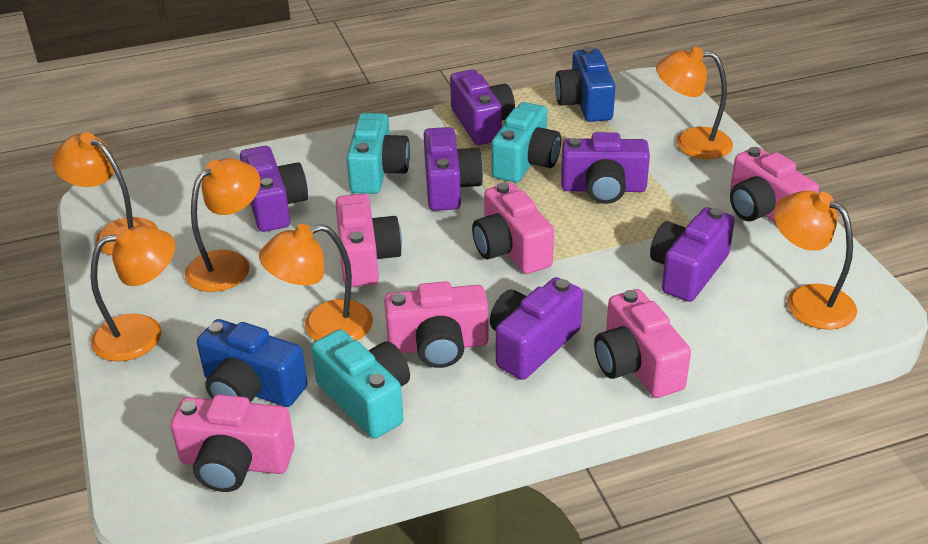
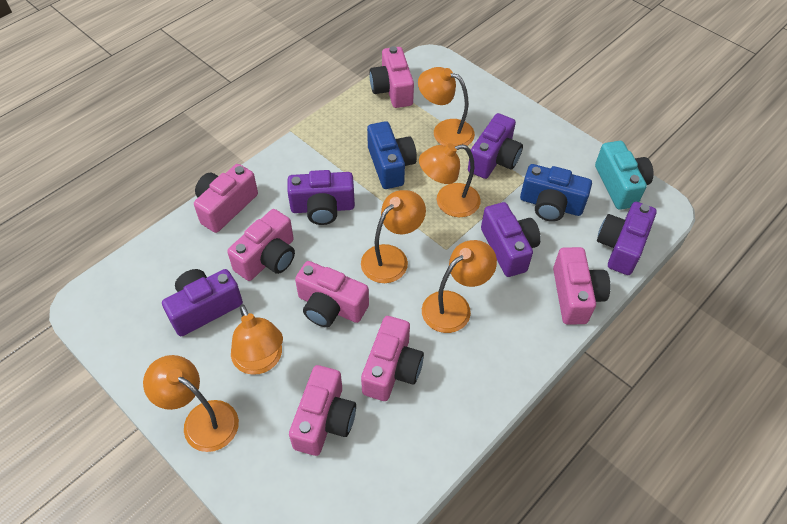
pink camera: [170,395,295,492] [335,194,402,287] [384,281,489,368] [472,183,554,274] [594,289,691,398] [730,147,819,222] = 6 -> [194,164,258,233] [227,209,295,281] [289,365,356,456] [295,261,369,327] [361,316,424,401] [369,46,414,108] [553,247,610,325] = 7
purple camera: [240,146,308,232] [424,127,483,211] [450,69,515,145] [490,277,583,380] [561,132,650,204] [650,207,735,302] = 6 -> [162,269,243,336] [287,170,355,225] [468,113,523,179] [481,202,541,277] [597,202,657,275] = 5
turquoise camera: [311,329,410,439] [346,113,410,194] [491,102,561,183] = 3 -> [595,141,653,210] = 1

